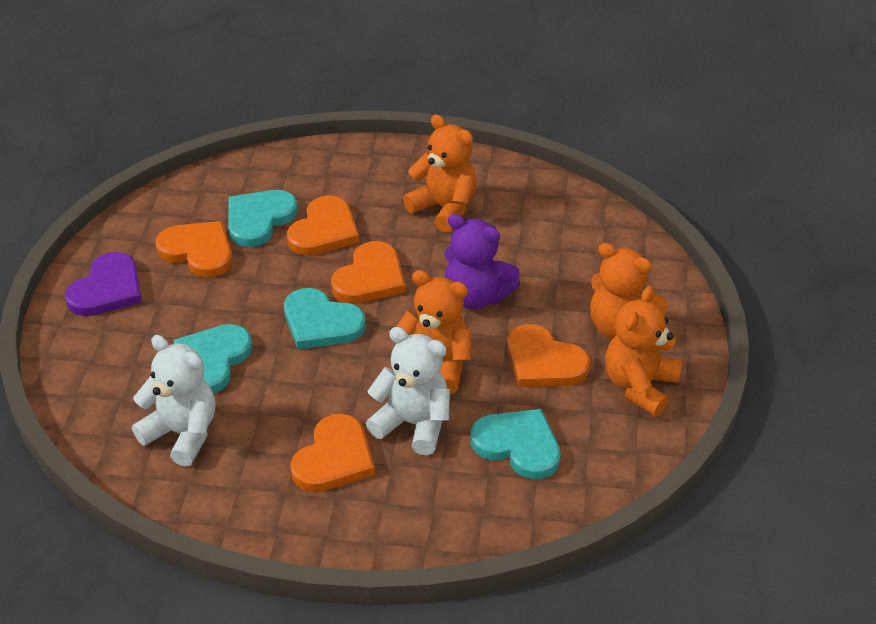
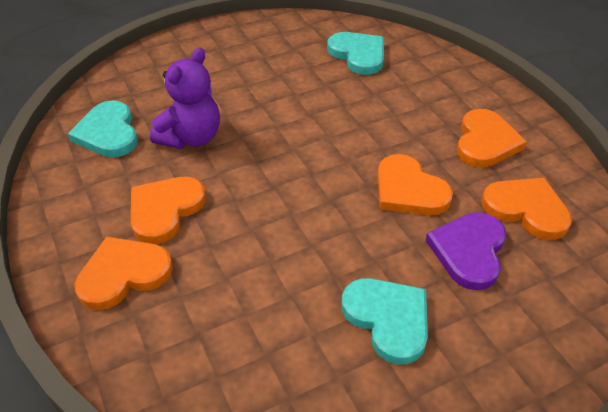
orange teddy bear: [390,270,471,395] [403,115,477,233] [590,243,667,339] [605,286,682,416] = 4 -> none = 0
turquoise heart: [174,324,252,394] [228,190,298,247] [284,288,365,349] [470,409,561,479] = 4 -> [68,100,138,157] [327,32,384,75] [341,278,428,365] = 3
white teddy bear: [132,335,216,467] [366,327,450,455] = 2 -> none = 0

